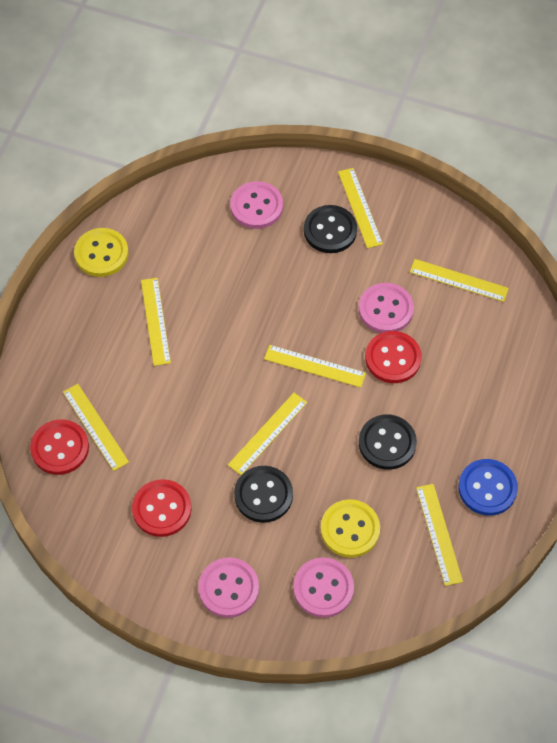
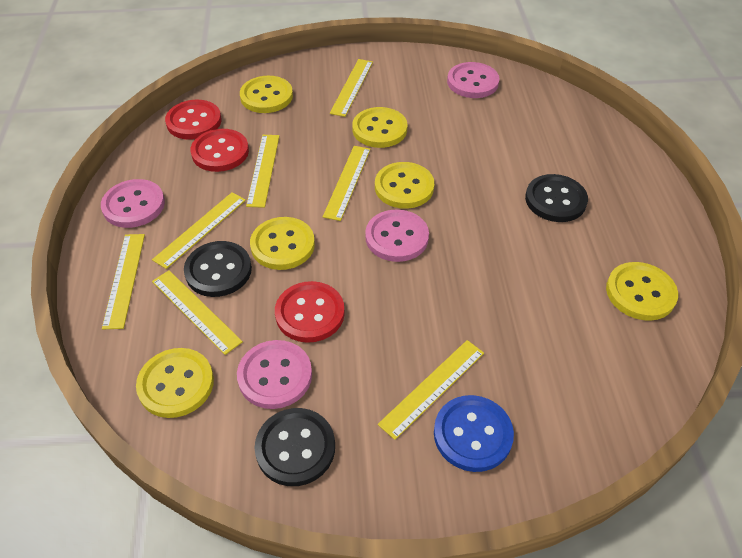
yellow button: [74,228,129,277] [321,499,380,558] = 2 -> [136,348,214,418] [240,76,293,113] [250,217,315,270] [352,107,407,148] [375,162,434,209] [606,262,678,321] = 6

